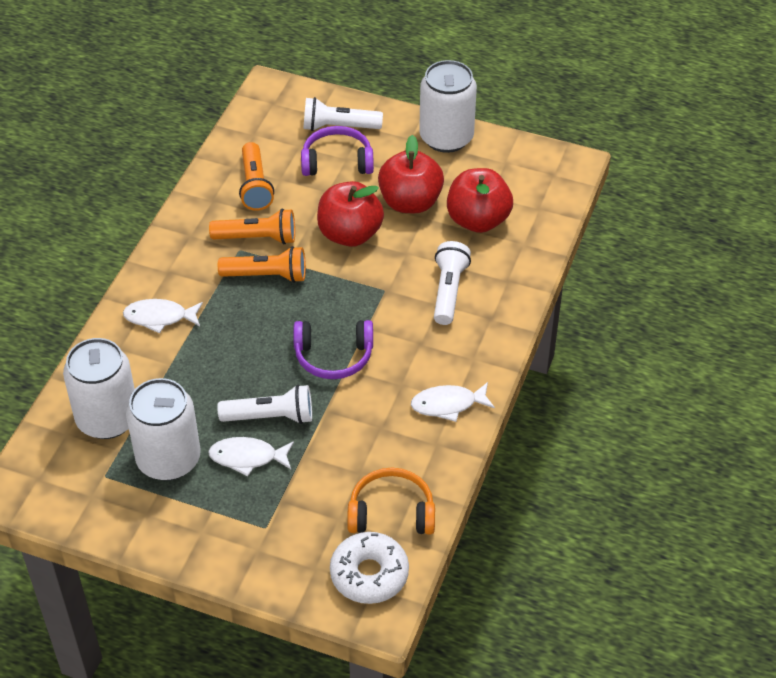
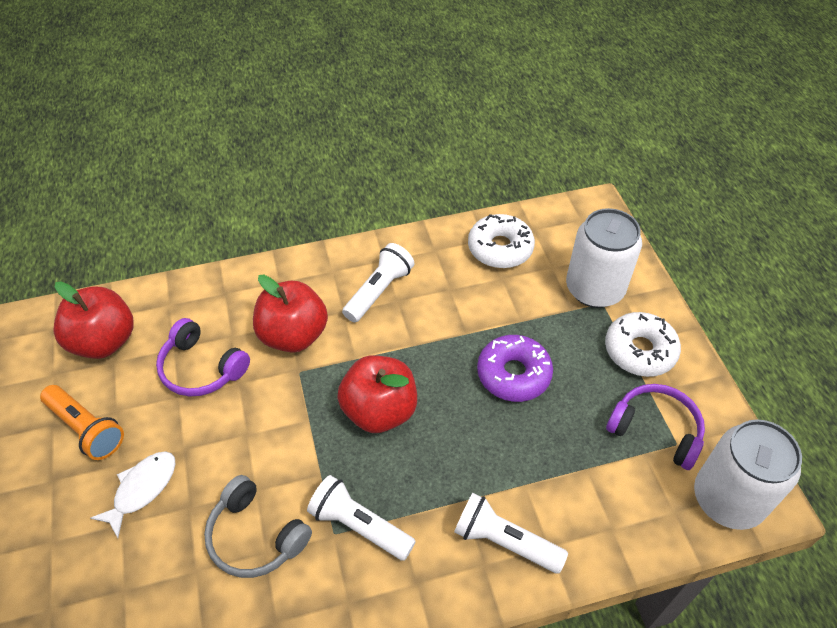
grey headphones: none = 0 -> [204,475,312,578] = 1
orange flashlight: [209,209,295,244] [218,246,306,283] [239,142,274,211] = 3 -> [40,385,124,460] = 1
orange headphones: [347,467,435,535] = 1 -> none = 0
purple donut: none = 0 -> [477,335,553,402] = 1
white can: [63,338,135,439] [126,378,201,481] [419,60,477,153] = 3 -> [566,208,642,308] [694,420,802,530] = 2
white donut: [330,532,409,604] = 1 -> [468,214,535,268] [605,312,681,377] = 2
white fish: [123,299,203,334] [208,437,294,477] [411,382,495,422] = 3 -> [91,451,176,538] = 1

